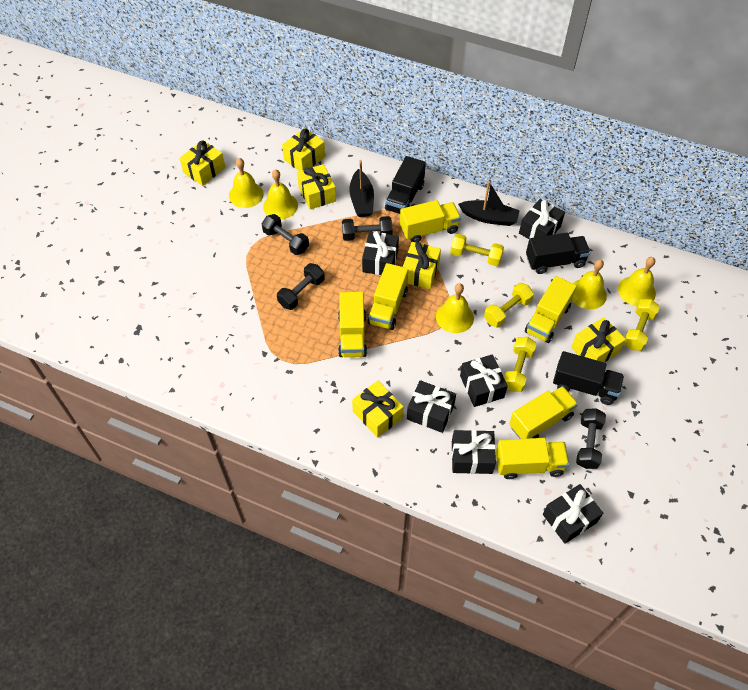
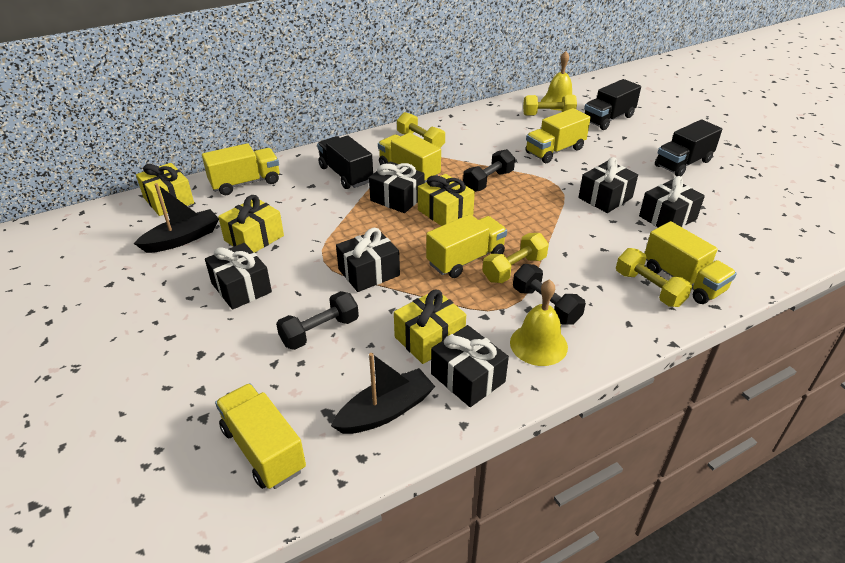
black dumbbell: [261,214,309,255] [277,263,325,310] [342,216,393,241] [576,408,606,469] = 4 -> [276,291,359,350] [463,149,515,192] [513,264,586,325] = 3
yellow bell: [229,158,264,208] [263,169,298,219] [436,283,474,333] [572,259,607,309] [618,257,656,306] = 5 -> [510,279,568,366] [541,51,572,111] = 2
yellow gift: [179,140,225,186] [282,128,325,171] [297,164,336,209] [352,381,403,438] [403,242,441,289] [571,317,626,362] = 6 -> [136,163,194,216] [218,195,284,253] [394,290,466,364] [418,174,475,226] = 4

